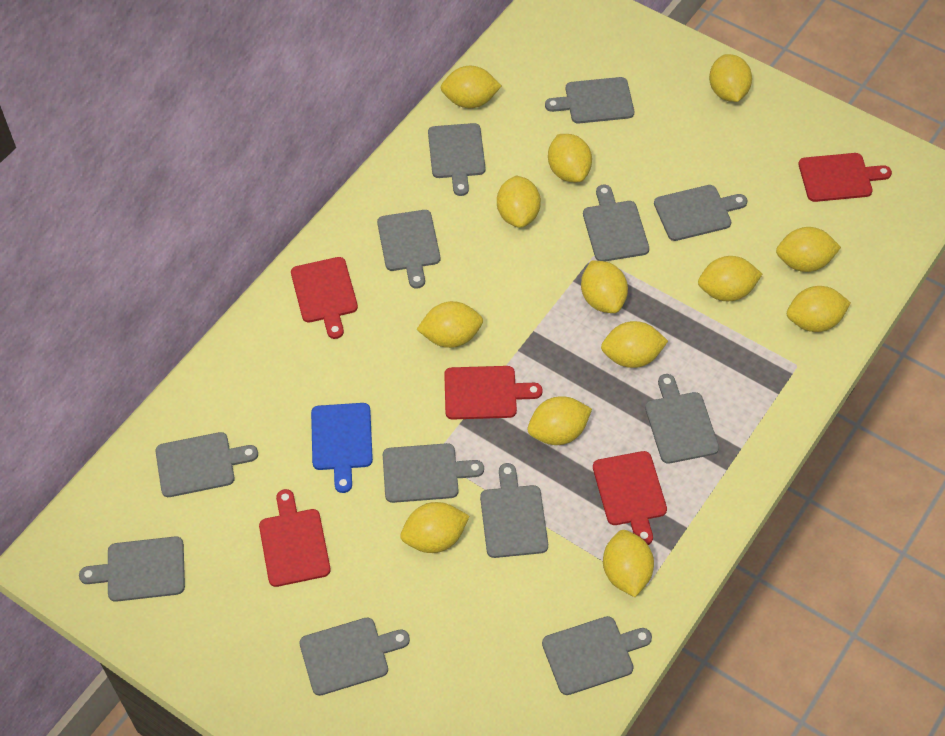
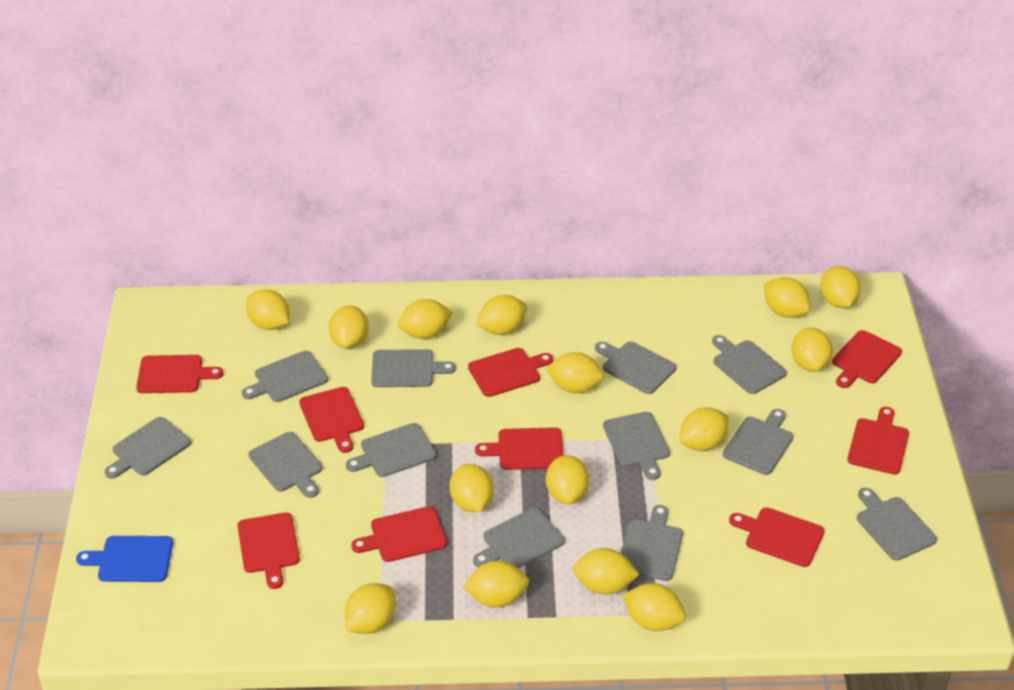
red cutting board: [259,489,331,587] [291,257,358,339] [444,366,543,419] [593,451,667,545] [798,153,892,202] = 5 -> [136,355,223,393] [237,512,300,589] [299,387,364,453] [351,506,447,562] [468,348,553,397] [475,427,563,470] [729,507,824,567] [832,330,902,388] [847,407,909,475] = 9
yellow lemon: [401,502,470,553] [416,301,483,348] [441,66,501,108] [497,176,541,228] [527,396,592,445] [548,134,592,182] [581,260,628,313] [601,321,668,368] [603,530,654,597] [698,256,762,301] [709,54,752,102] [776,227,841,272] [787,286,851,332] = 13 -> [246,289,290,330] [329,305,369,349] [345,583,396,634] [398,299,453,339] [450,464,494,512] [463,561,529,607] [476,295,527,335] [546,352,604,393] [546,455,589,504] [573,548,639,595] [622,583,686,631] [680,407,728,451] [764,277,810,318] [791,327,833,372] [820,266,861,308] = 15

